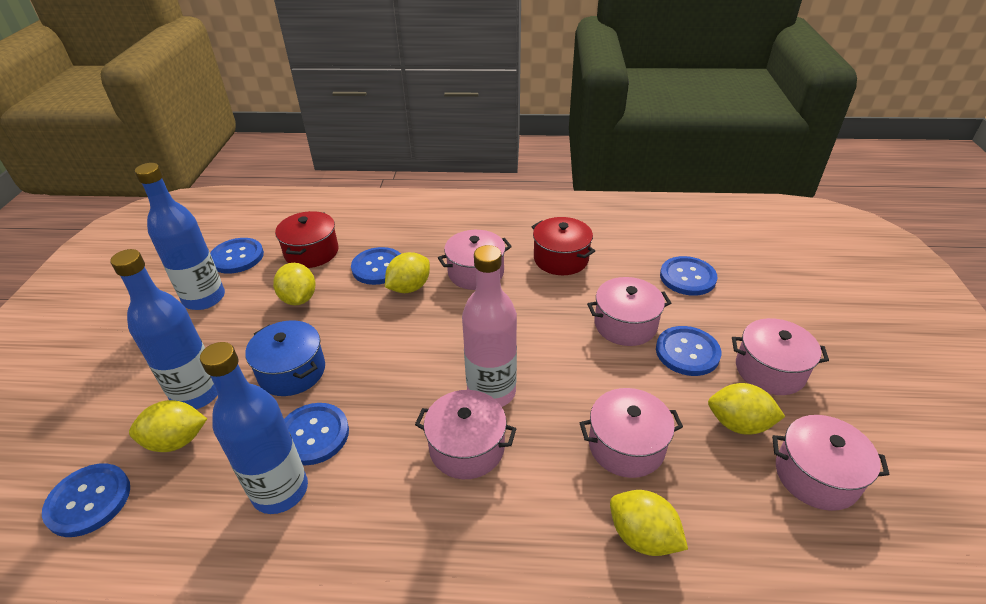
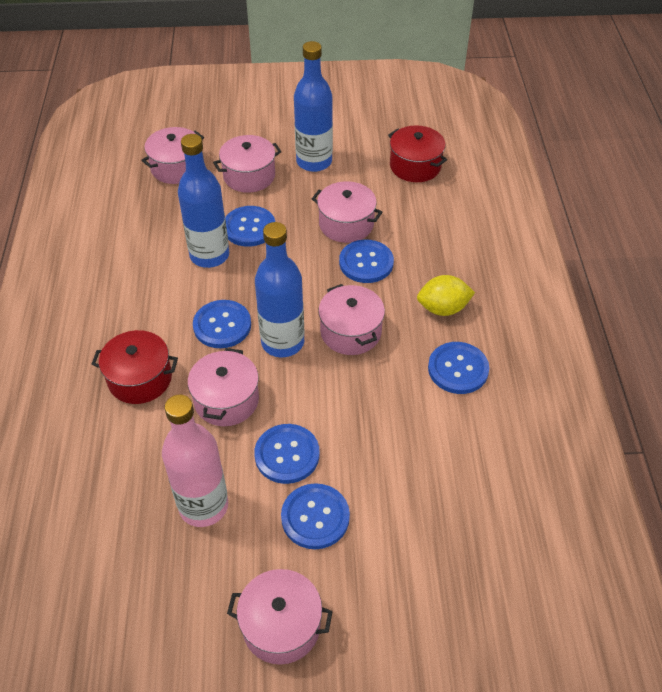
blue pot: [245,320,325,396] = 1 -> none = 0
yellow lemon: [129,400,207,452] [273,263,316,305] [385,252,430,293] [610,490,688,556] [708,383,785,435] = 5 -> [417,275,475,316] = 1

